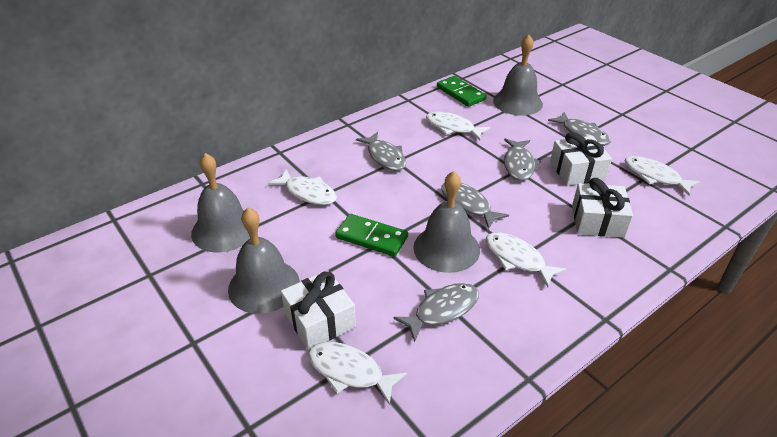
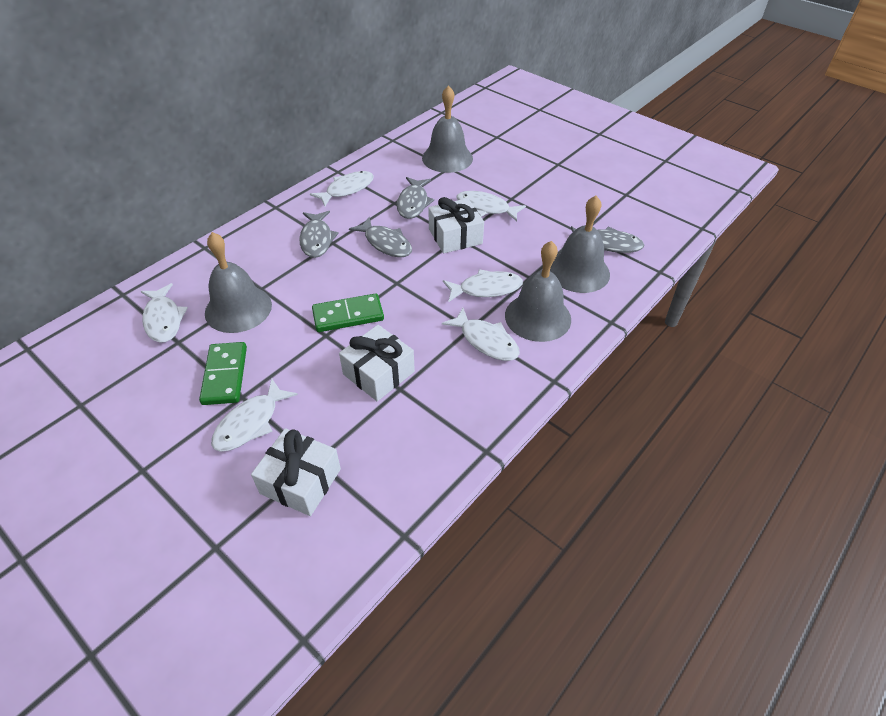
grey fish: [356,132,406,171] [393,283,479,342] [441,183,509,229] [504,138,541,181] [548,112,611,146] = 5 -> [299,211,339,258] [349,217,412,257] [397,177,434,219] [571,226,644,253] = 4
white fish: [268,169,337,205] [308,342,407,405] [426,112,490,140] [486,232,567,287] [625,156,701,196] = 5 -> [141,283,188,343] [211,379,298,452] [310,171,374,206] [442,308,520,361] [443,269,523,302] [456,191,526,221] = 6

